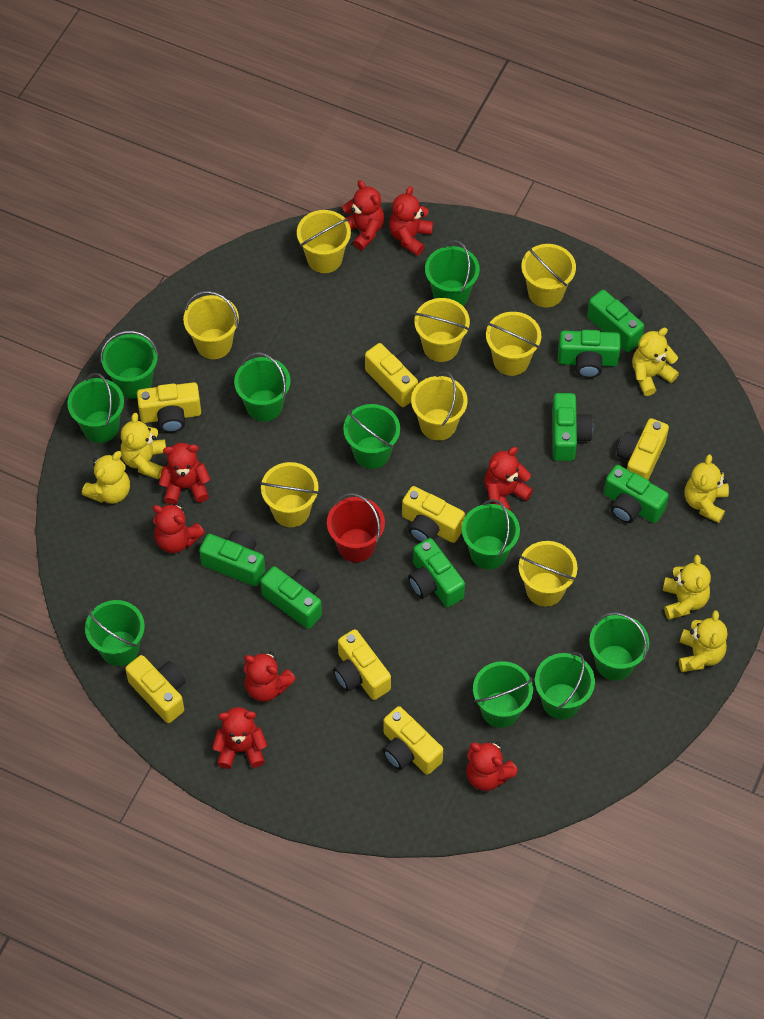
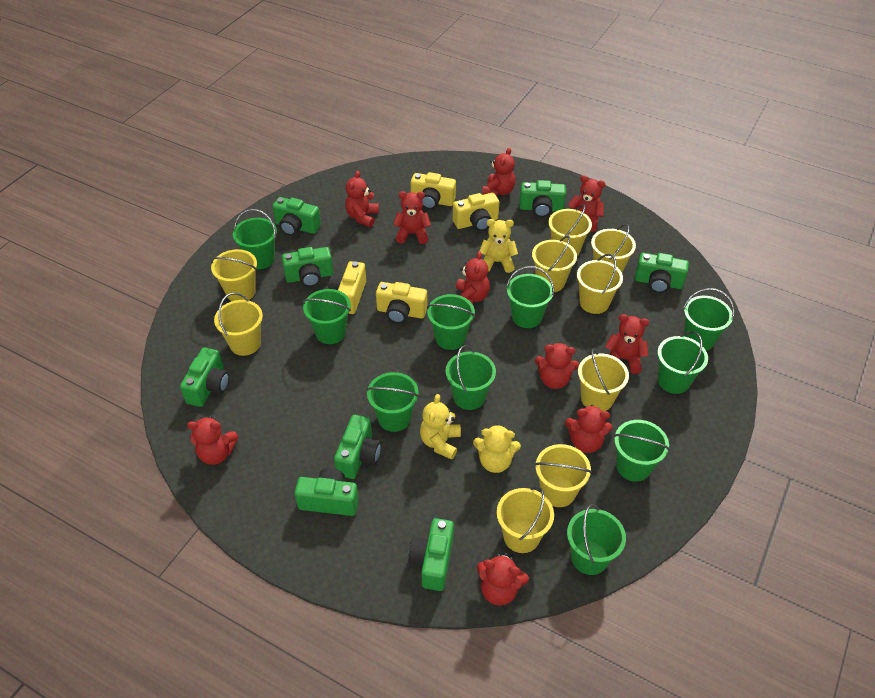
green camera: [199,530,265,586] [260,566,322,629] [408,538,465,607] [552,393,593,461] [558,330,621,378] [587,290,644,352] [604,465,669,523] = 7 -> [180,347,229,407] [272,197,321,236] [282,247,333,287] [294,468,359,516] [334,415,381,479] [408,518,454,591] [519,180,566,217] [635,253,689,293] = 8
red bucket: [327,493,385,562] = 1 -> none = 0
red teddy bear: [153,503,205,553] [159,443,210,505] [212,707,267,769] [244,652,296,702] [342,180,384,250] [389,186,433,256] [466,741,518,791] [484,447,533,511] = 8 -> [187,416,238,465] [345,171,379,227] [393,191,431,244] [456,251,490,304] [477,553,529,606] [482,148,516,196] [535,343,579,389] [565,405,612,453] [568,176,605,232] [605,314,649,374] = 10
yellow bucket: [183,291,239,359] [260,462,319,527] [297,210,351,273] [411,371,468,441] [414,298,470,362] [486,312,541,376] [519,541,577,607] [521,244,576,307] = 8 -> [210,249,257,301] [214,293,263,356] [497,486,554,553] [532,236,577,292] [534,444,592,507] [548,204,592,256] [577,254,623,314] [578,349,629,411] [591,224,636,273] = 9
yellow camera: [125,655,186,723] [137,382,201,433] [333,629,391,700] [365,343,420,407] [383,706,443,775] [402,486,465,543] [617,418,669,480] = 7 -> [328,261,366,314] [376,282,427,324] [411,172,456,210] [453,193,499,231] = 4
yellow teddy bear: [82,451,130,504] [121,413,166,479] [632,328,679,396] [662,555,711,620] [679,610,728,672] [685,454,729,523] = 6 -> [420,394,461,460] [473,424,521,473] [480,219,518,273] = 3

